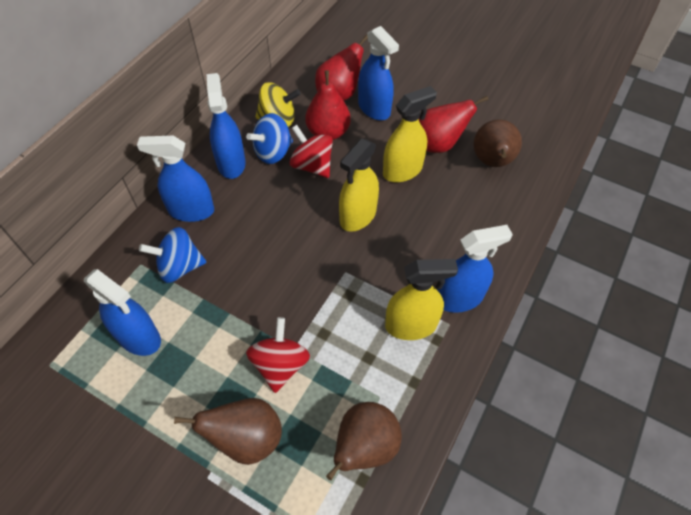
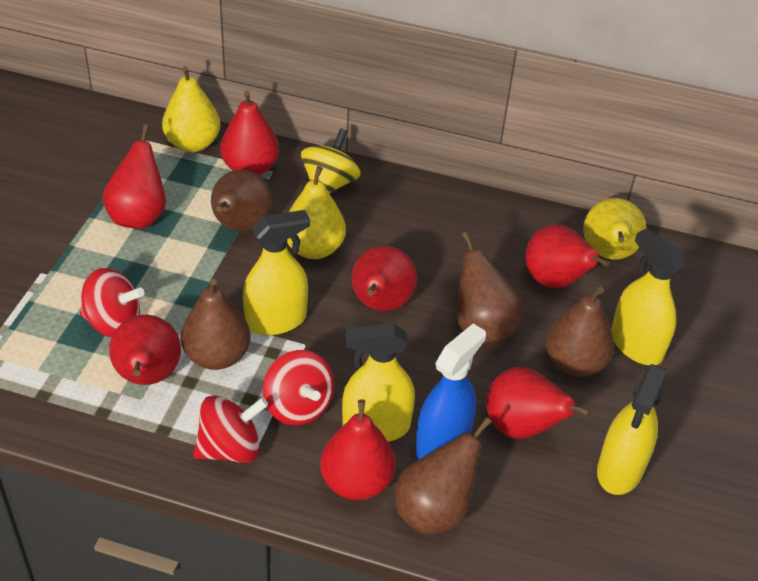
blue spinning top: [139,227,206,283] [246,113,293,164] = 2 -> none = 0
blue spray bottle: [84,269,161,356] [137,136,214,222] [206,73,246,179] [358,26,399,120] [437,225,513,313] = 5 -> [415,323,486,460] = 1
brown pear: [174,398,282,465] [326,402,402,480] [473,119,522,167] = 3 -> [181,279,250,370] [211,170,272,231] [395,417,492,535] [456,232,523,343] [545,286,614,377] = 5
red pear: [305,70,351,140] [315,34,368,101] [419,96,488,153] = 3 -> [102,124,166,229] [109,315,181,385] [220,91,279,175] [320,399,396,500] [351,246,417,311] [486,367,591,439] [525,224,609,288] = 7
red spinning top: [246,317,310,393] [290,125,333,178] = 2 -> [80,268,145,337] [193,395,268,463] [263,350,334,426] = 3
yellow pear: none = 0 -> [162,66,221,152] [287,166,346,259] [583,198,646,260] = 3
yellow spray bottle: [339,138,379,232] [383,86,437,182] [385,259,458,340] = 3 -> [243,210,310,335] [342,323,415,442] [597,364,667,495] [611,228,686,365] = 4

